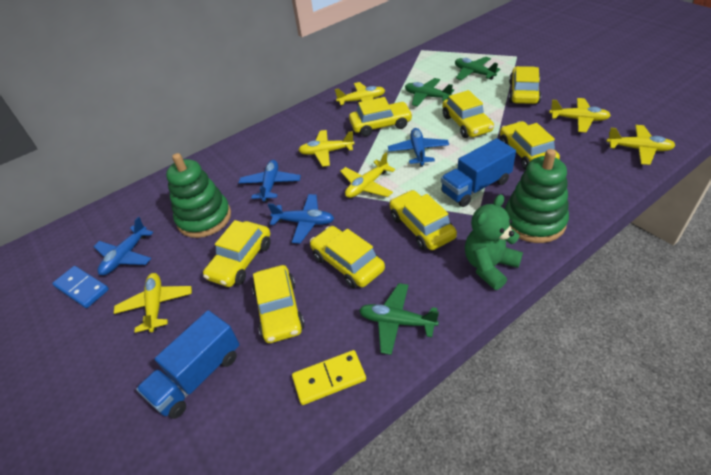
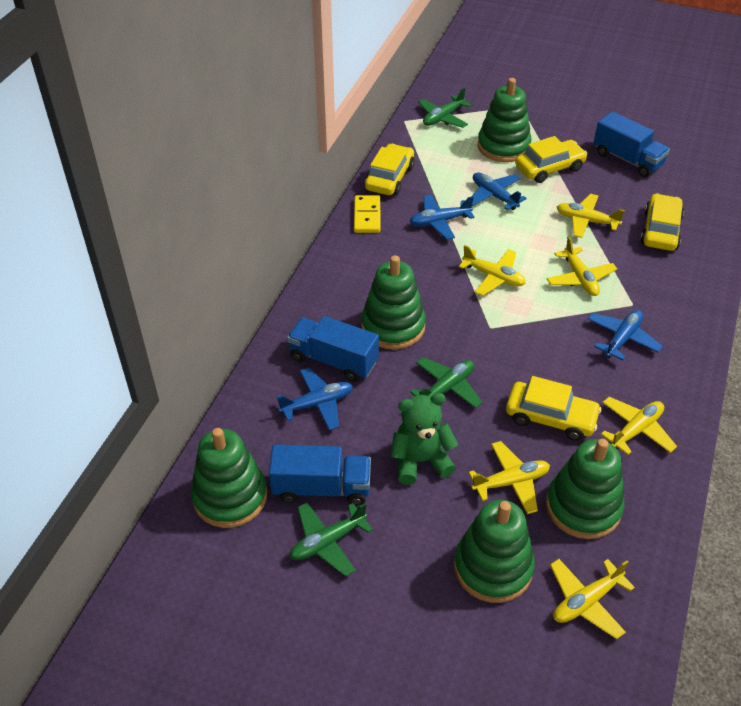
blue domino: [52,266,109,308] = 1 -> none = 0
blue truck: [136,310,239,419] [441,138,516,207] = 2 -> [269,444,371,506] [287,316,379,382] [594,112,670,177] = 3
green stacking toy: [166,153,231,238] [505,149,569,243] = 2 -> [191,428,267,528] [361,255,426,349] [454,500,535,603] [477,78,532,162] [546,439,624,539] = 5
yellow car: [203,220,271,287] [252,265,305,343] [310,226,385,288] [349,97,413,137] [390,190,457,250] [442,90,494,138] [500,121,560,170] [509,66,541,104] = 8 -> [365,144,415,195] [506,376,602,441] [515,136,588,183] [640,193,684,251] = 4

